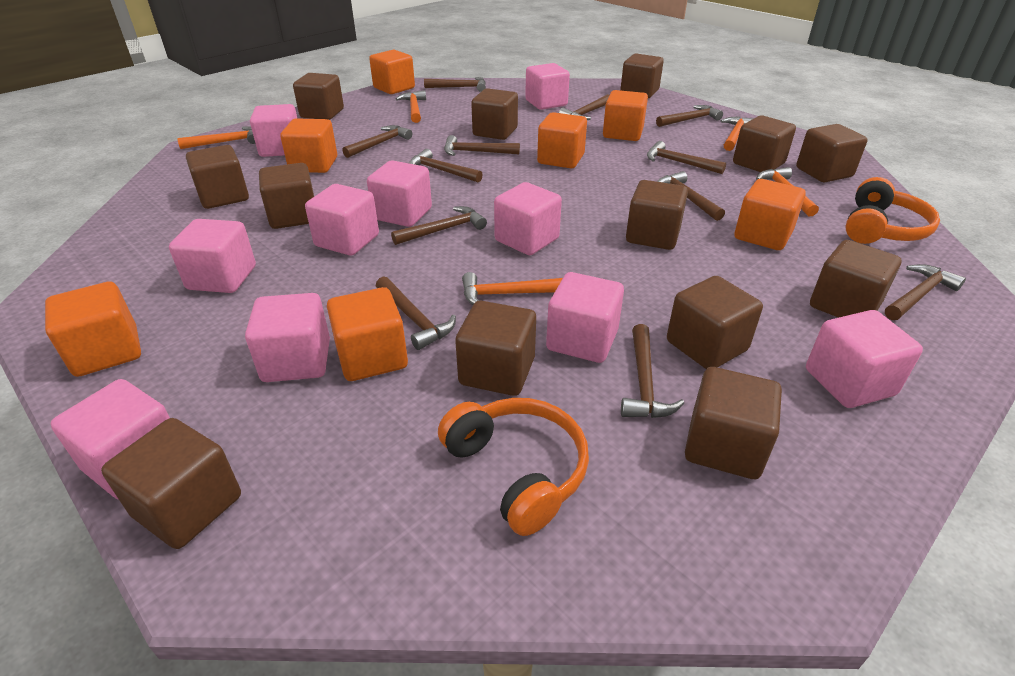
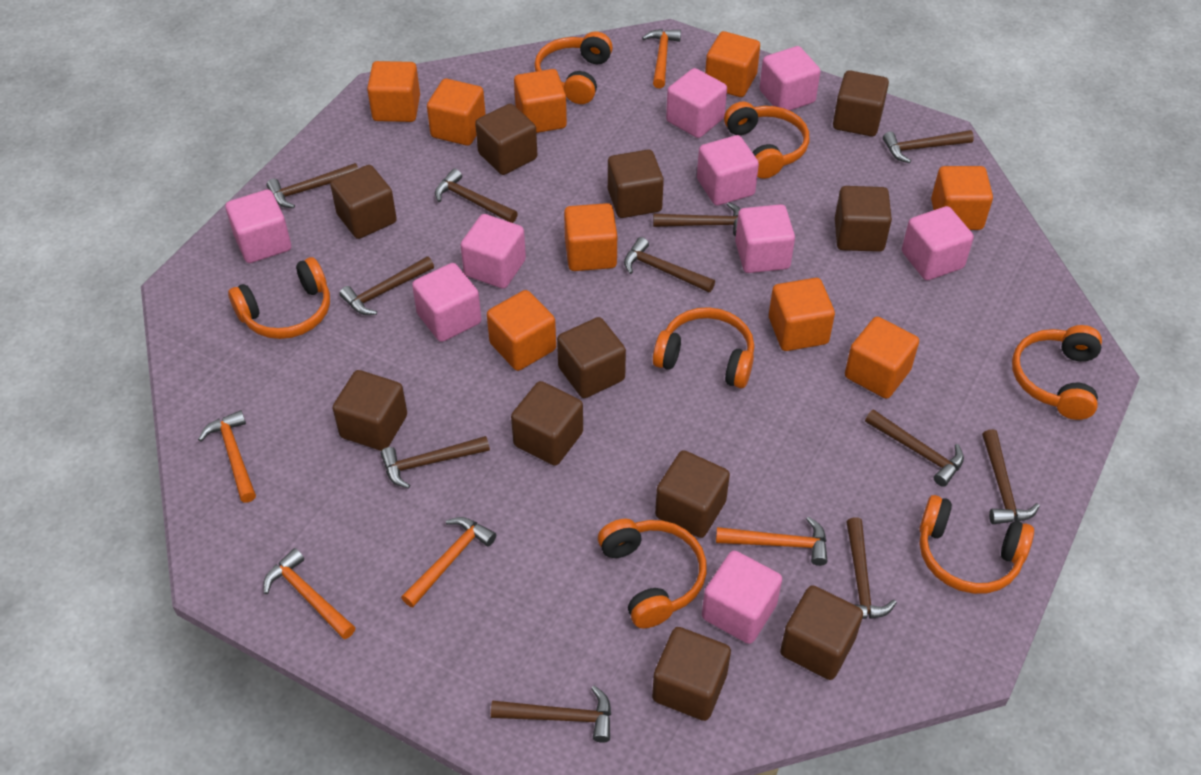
brown cube: [101,418,241,549] [186,145,249,209] [259,163,314,229] [293,73,344,120] [455,301,536,396] [471,88,518,140] [620,54,664,98] [626,180,688,250] [667,276,763,369] [685,367,782,479] [733,115,796,172] [796,124,868,182] [810,240,901,318] = 13 -> [330,165,397,239] [333,370,407,451] [475,103,537,175] [511,381,583,466] [557,317,626,398] [608,150,664,218] [652,627,731,721] [655,450,730,538] [780,585,863,680] [833,70,889,136] [835,186,892,252] = 11
brown hammer: [342,125,412,158] [376,276,456,350] [391,206,487,245] [409,149,483,183] [424,77,486,92] [444,135,520,156] [559,94,609,120] [621,324,684,418] [647,141,726,174] [656,105,723,127] [657,171,725,221] [885,264,966,320] = 12 -> [266,163,358,208] [339,256,434,315] [381,436,490,489] [435,169,518,223] [491,686,611,743] [624,237,715,292] [653,202,740,237] [846,517,897,619] [865,409,964,487] [883,130,974,163] [982,429,1040,524] = 11
orange cube: [45,281,141,377] [280,118,337,173] [327,287,408,381] [369,50,415,94] [537,112,587,168] [603,90,648,141] [735,179,806,250] = 7 -> [367,61,420,122] [427,79,486,146] [487,290,556,371] [514,69,567,133] [564,203,617,271] [705,31,760,97] [769,278,835,351] [845,317,919,399] [931,166,993,230] = 9
orange headphones: [438,398,589,536] [845,177,940,244] = 2 -> [228,257,330,339] [534,31,613,104] [598,519,707,628] [653,307,754,388] [724,101,809,179] [919,495,1034,594] [1012,325,1102,420] = 7
pink cube: [50,379,170,500] [169,219,256,293] [245,293,330,382] [250,104,297,157] [305,184,379,256] [367,160,432,227] [494,182,562,255] [525,63,570,110] [546,272,624,363] [806,310,923,408] = 10 -> [225,189,291,263] [412,263,481,342] [460,214,526,289] [666,68,727,138] [697,135,759,206] [702,550,782,644] [735,204,795,273] [759,46,821,111] [902,206,974,280] = 9

